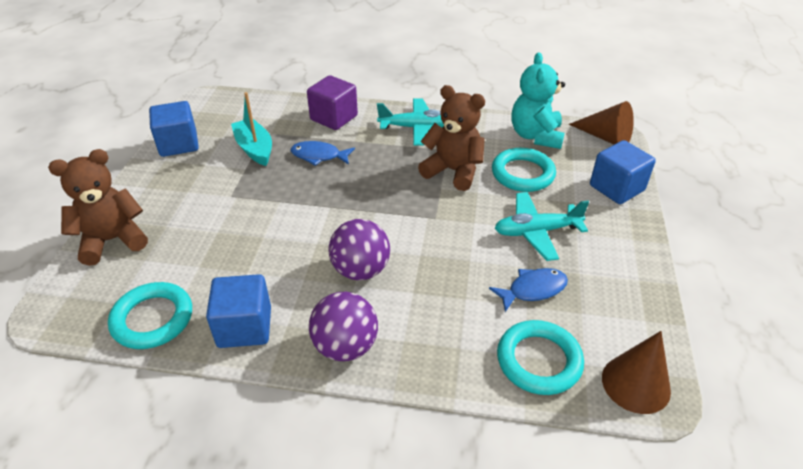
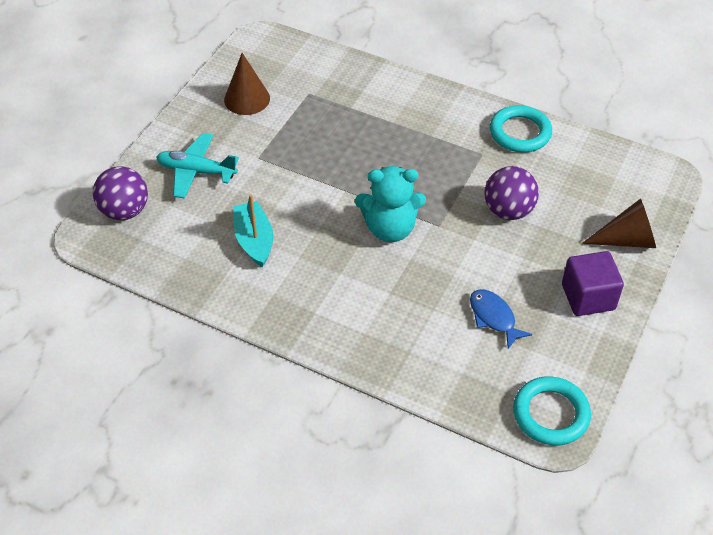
blue cube: [149,101,199,157] [206,274,271,348] [590,140,656,204] = 3 -> none = 0
blue fish: [291,141,355,166] [489,268,568,312] = 2 -> [470,289,532,349] = 1
brown teddy bear: [48,149,148,266] [418,85,485,191] = 2 -> none = 0
turquoise plane: [377,98,444,146] [495,192,589,261] = 2 -> [156,133,239,199] = 1
turquoise ring: [108,282,192,349] [492,148,556,192] [497,320,584,395] = 3 -> [490,105,552,152] [513,376,591,446] = 2

